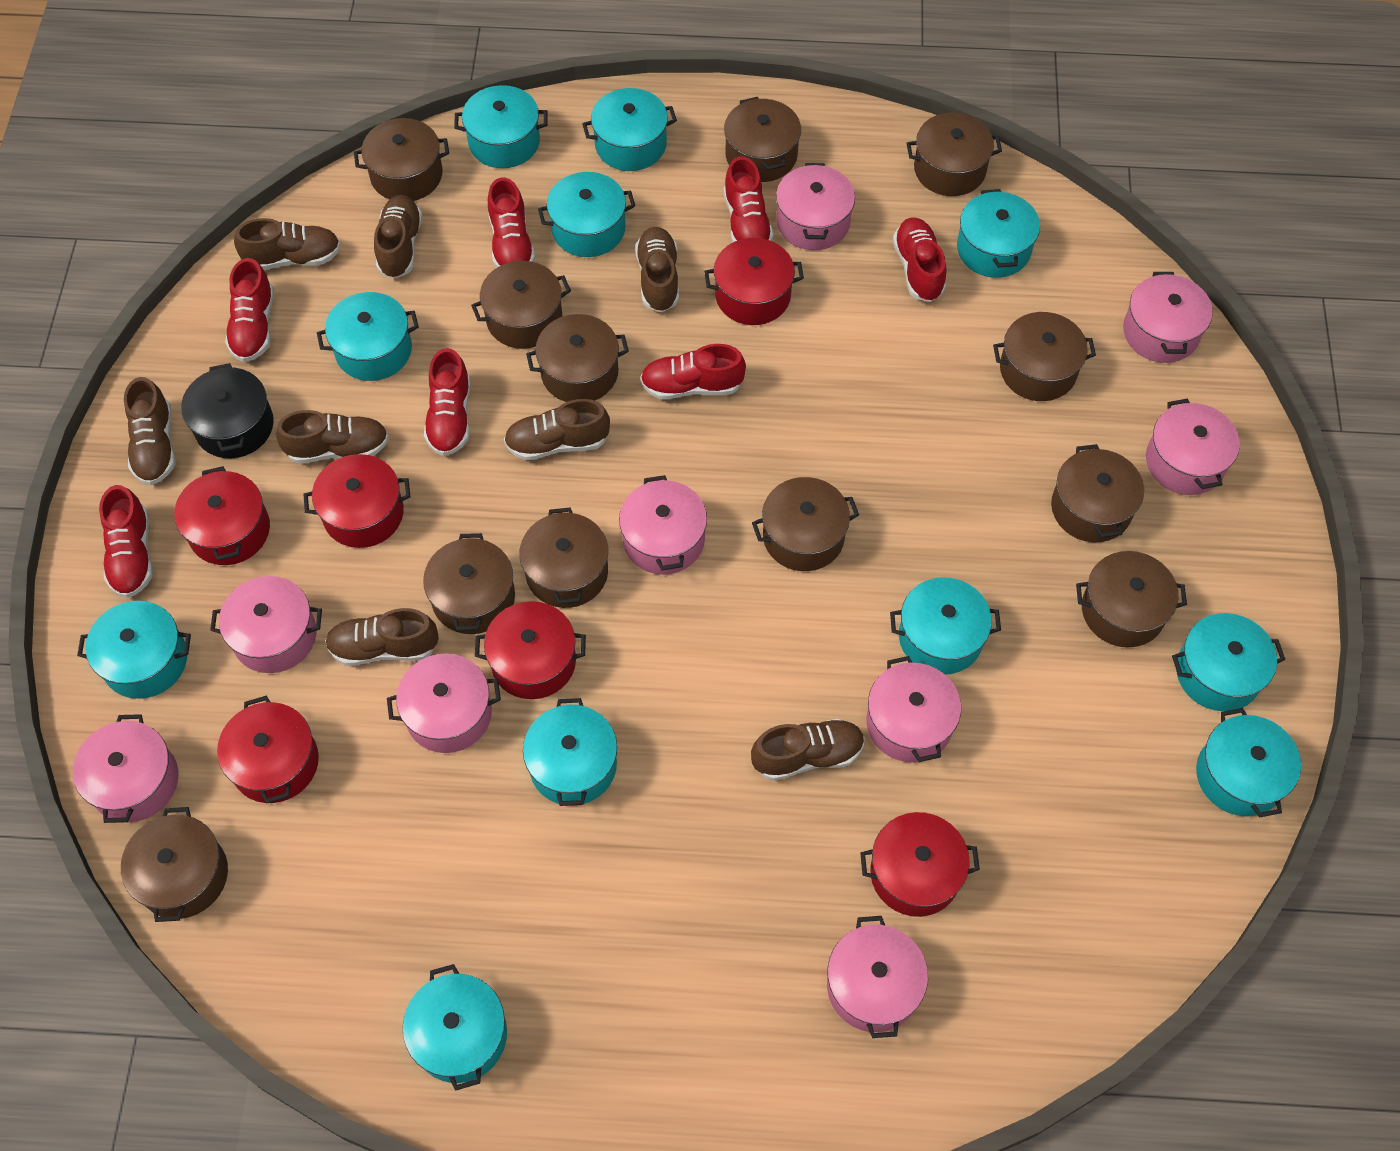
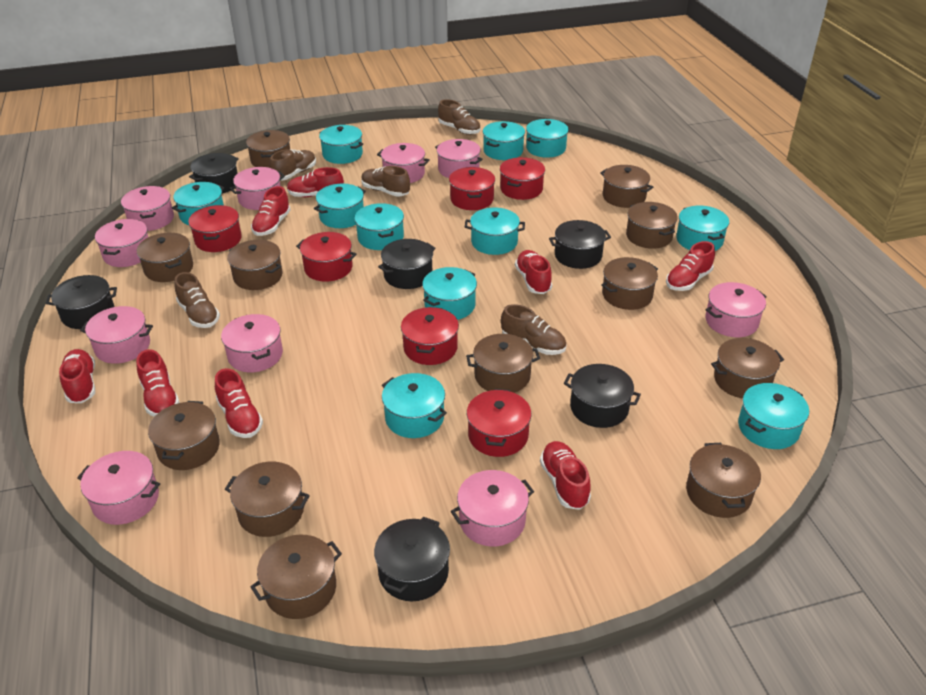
black pot: [181,363,274,458] = 1 -> [46,275,117,329] [189,153,239,194] [374,517,450,601] [378,239,436,289] [549,220,611,269] [564,364,641,428] = 6
brown shoe: [124,377,175,485] [234,218,341,270] [276,410,389,463] [325,608,439,666] [374,195,423,279] [504,399,610,460] [635,227,679,312] [751,718,865,781] = 8 -> [174,272,220,328] [270,149,316,180] [361,166,410,196] [438,99,480,135] [501,304,566,355] = 5
pink pot: [73,714,178,823] [210,576,322,673] [387,654,501,753] [619,475,707,575] [776,163,855,250] [827,916,928,1038] [866,656,961,762] [1123,272,1213,363] [1146,399,1240,495] = 9 -> [77,451,160,525] [80,306,153,364] [95,219,148,267] [121,186,174,231] [221,314,283,372] [229,167,285,210] [377,143,430,183] [435,139,483,178] [451,470,534,547] [705,282,767,337] = 10
red shoe: [99,485,153,598] [225,258,274,362] [424,348,470,456] [488,177,535,268] [640,344,746,399] [724,156,773,243] [893,217,946,302] = 7 -> [59,349,95,403] [136,349,180,417] [215,368,263,438] [251,186,291,236] [287,167,344,197] [515,250,552,294] [540,441,591,510] [666,241,715,291] = 8

